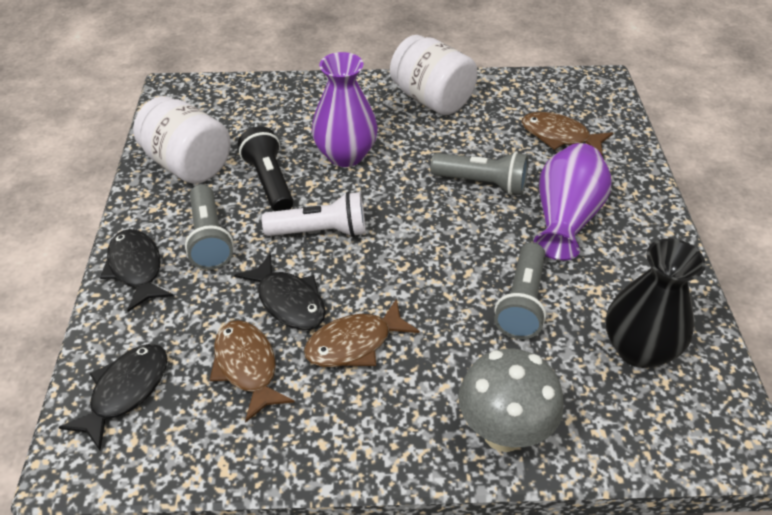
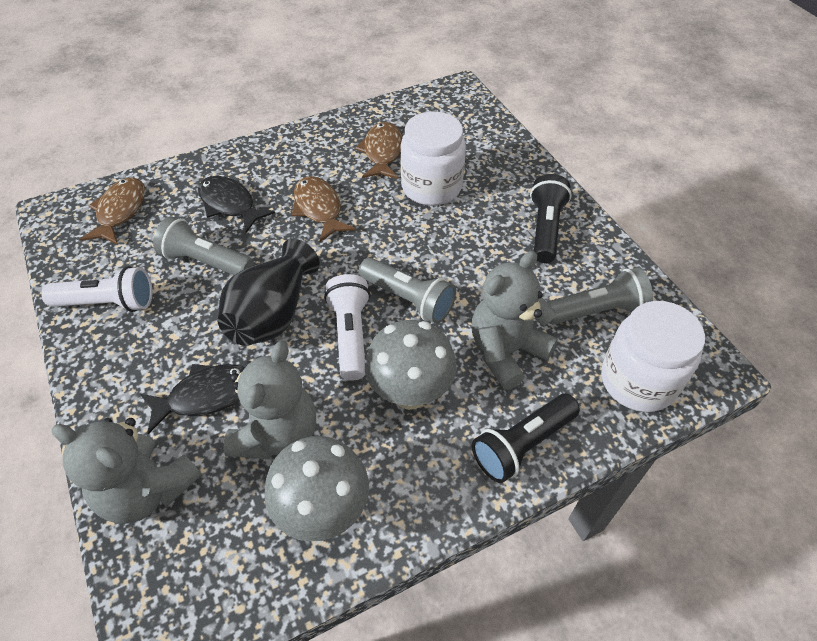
black fish: [59,344,168,450] [100,229,174,312] [234,253,326,330] = 3 -> [140,364,245,434] [198,176,275,233] = 2
black flashlight: [238,126,293,211] = 1 -> [472,394,580,483] [530,174,572,263] = 2
grey mushroom: [458,348,564,452] = 1 -> [264,436,369,541] [365,320,457,410] = 2
grey teddy bear: none = 0 -> [52,418,202,524] [224,341,316,459] [472,251,558,390] = 3
purple vase: [312,52,378,167] [534,143,612,260] = 2 -> none = 0
white flashlight: [262,192,365,237] = 1 -> [41,266,152,312] [324,274,371,381] = 2

